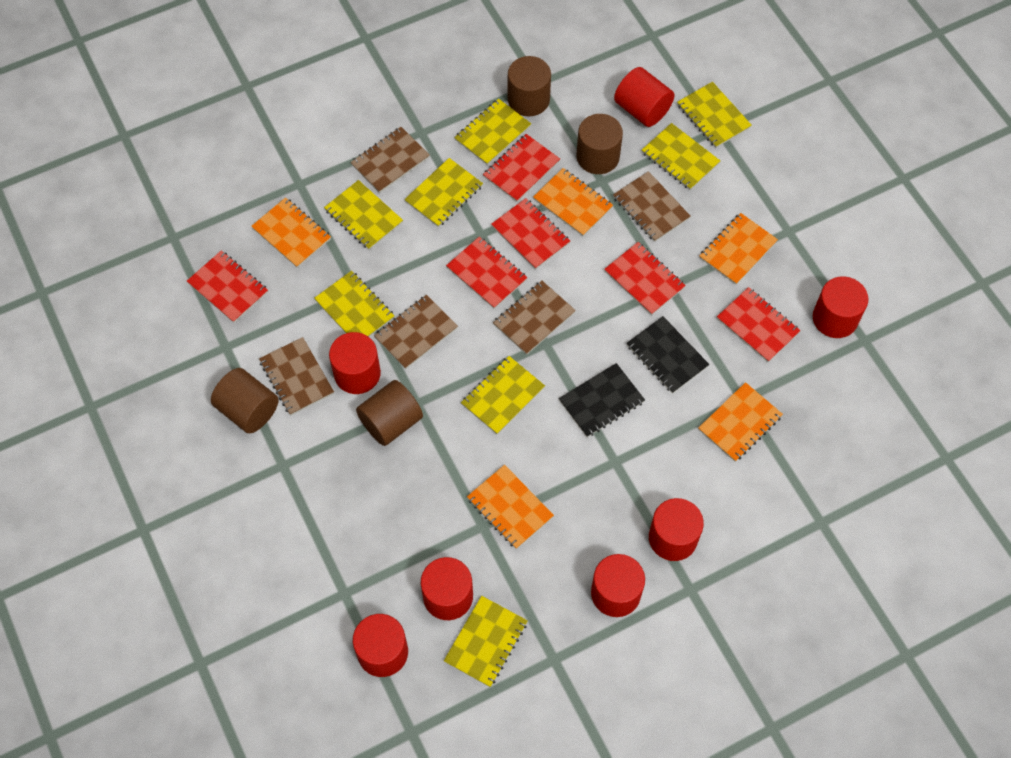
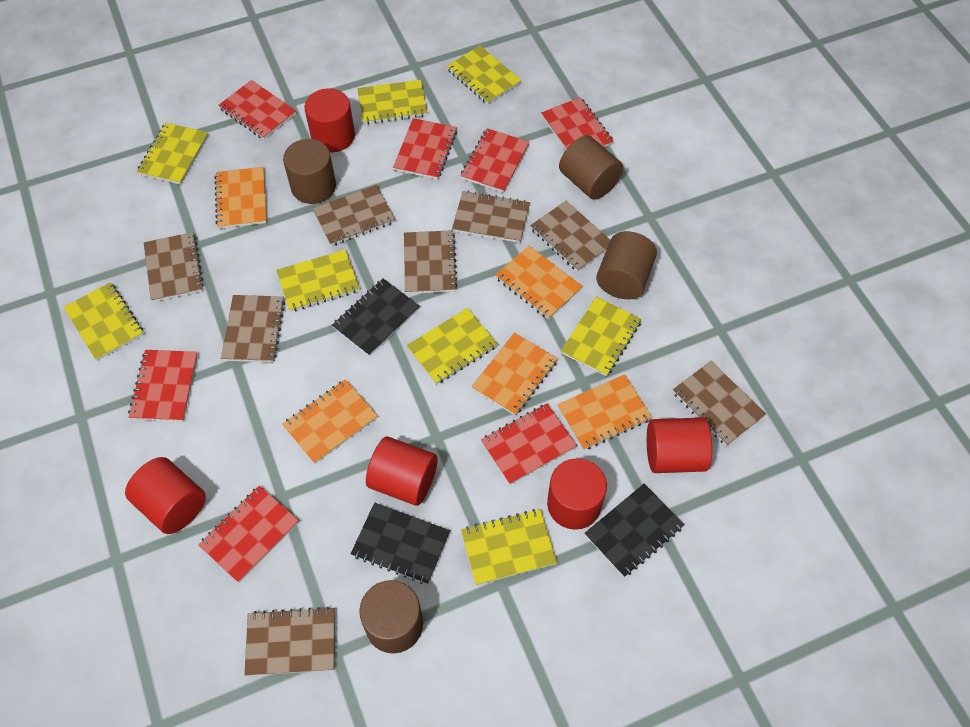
black notebook: [559,363,645,437] [627,316,709,394] = 2 -> [332,279,420,356] [351,502,450,584] [585,484,684,577] = 3
brown notebook: [259,337,334,415] [350,127,430,193] [374,295,458,369] [493,281,576,355] [613,171,691,242] = 5 -> [144,232,204,302] [221,295,285,362] [244,607,335,676] [313,185,395,246] [404,230,458,294] [452,190,530,243] [530,201,610,272] [673,361,766,446] = 8
red cylinder: [329,332,381,394] [353,614,408,677] [421,557,473,620] [591,554,645,617] [614,67,675,127] [649,498,704,561] [813,276,868,338] = 7 -> [125,457,206,534] [305,88,355,152] [366,437,438,506] [547,458,607,530] [647,417,712,473] = 5
red notebook: [187,251,268,323] [446,236,528,309] [483,134,560,202] [491,198,570,269] [604,242,686,315] [717,287,801,362] = 6 -> [128,350,198,422] [198,485,299,582] [218,80,296,140] [393,118,457,179] [461,128,530,193] [481,403,577,485] [541,97,613,149] = 7

